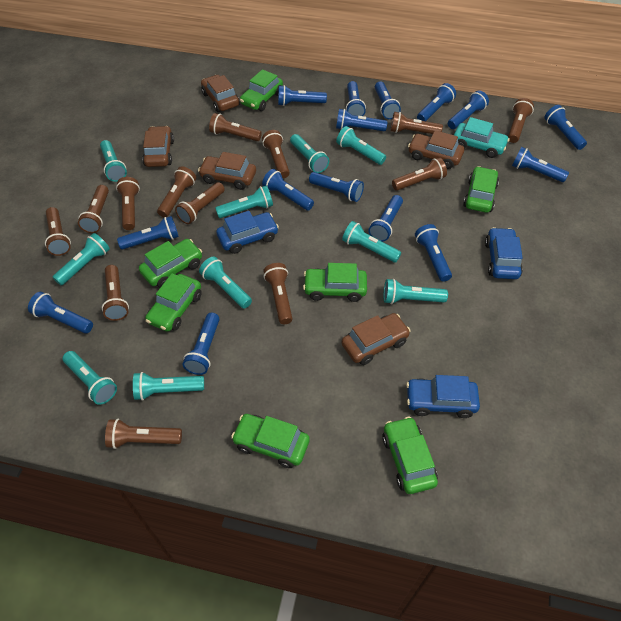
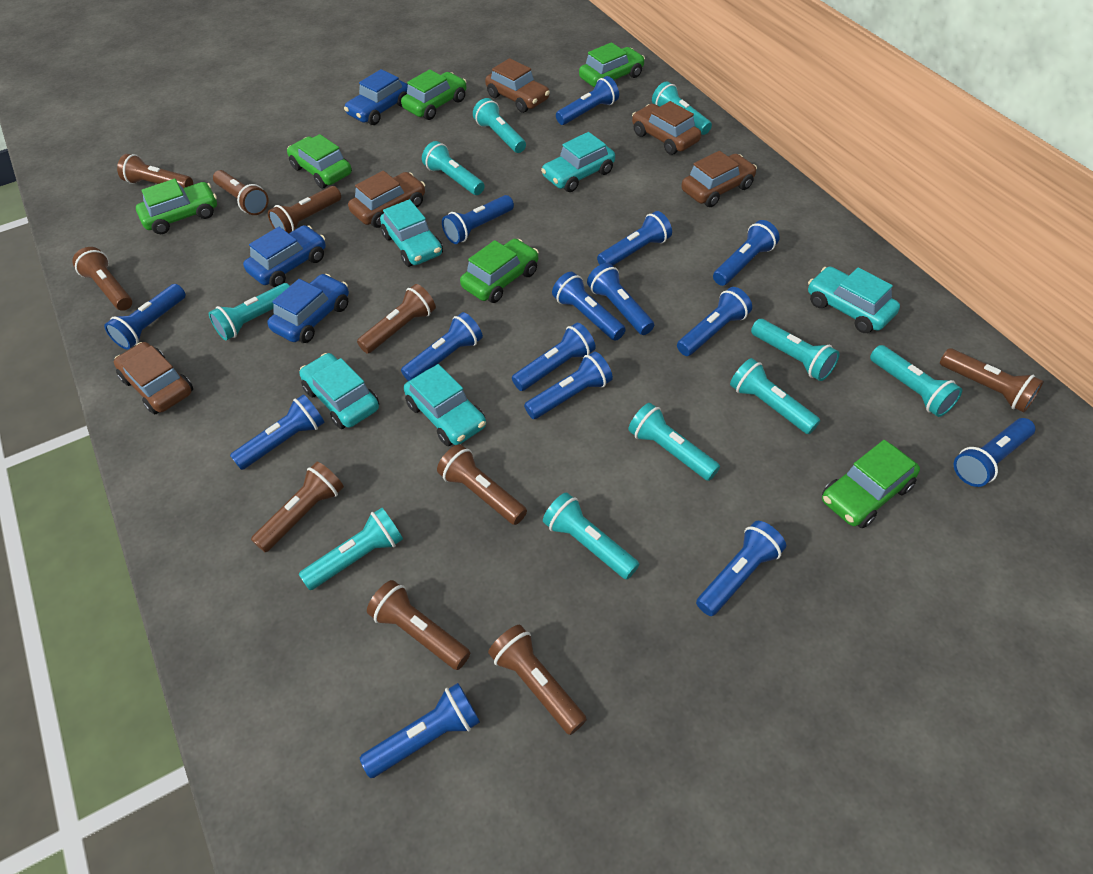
brown flashlight: [45,207,71,256] [78,185,109,233] [102,265,129,321] [105,419,182,449] [116,177,140,230] [157,166,196,217] [175,182,225,224] [209,113,262,141] [262,130,290,178] [263,263,292,324] [390,112,443,134] [392,157,447,191] [508,98,534,143] = 13 -> [72,247,132,311] [117,154,193,188] [213,170,269,215] [251,462,344,552] [268,186,341,233] [357,284,436,354] [367,580,470,670] [437,444,527,525] [488,625,587,735] [940,348,1044,412] = 10
green car: [139,239,202,288] [145,273,202,331] [231,414,310,468] [240,69,283,111] [303,263,367,302] [382,416,438,494] [463,166,499,213] = 7 -> [136,179,217,234] [287,134,352,189] [401,69,467,120] [460,239,539,303] [579,42,645,87] [822,440,920,528] = 6
turquoise car: [454,117,510,158] = 1 -> [299,353,379,429] [380,199,443,267] [404,364,486,446] [541,132,615,192] [808,266,900,333] = 5

